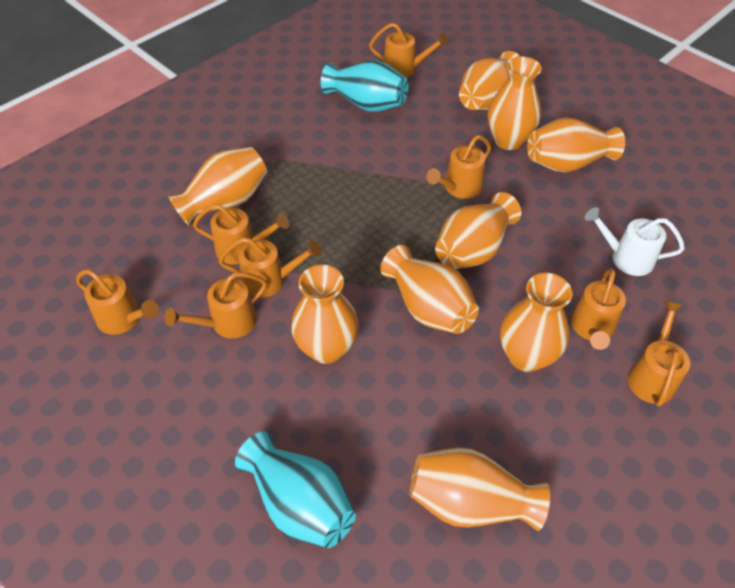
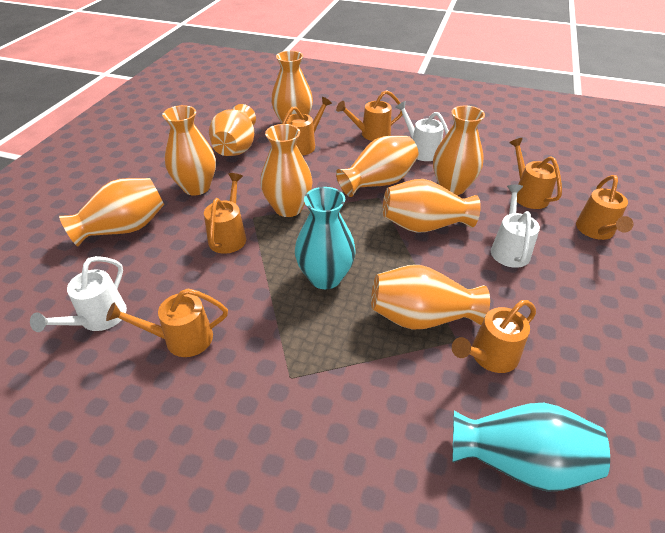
orange watering can: [76,269,159,335] [164,272,267,338] [193,203,289,264] [218,237,321,298] [369,23,449,78] [426,135,491,199] [571,268,626,350] [628,301,690,407] = 8 -> [106,289,228,357] [204,173,246,254] [282,97,332,156] [336,90,403,141] [452,300,536,373] [509,138,562,209] [576,175,633,240] = 7
white watering can: [585,207,685,276] = 1 -> [30,256,127,332] [395,101,449,161] [491,185,540,268] = 3

